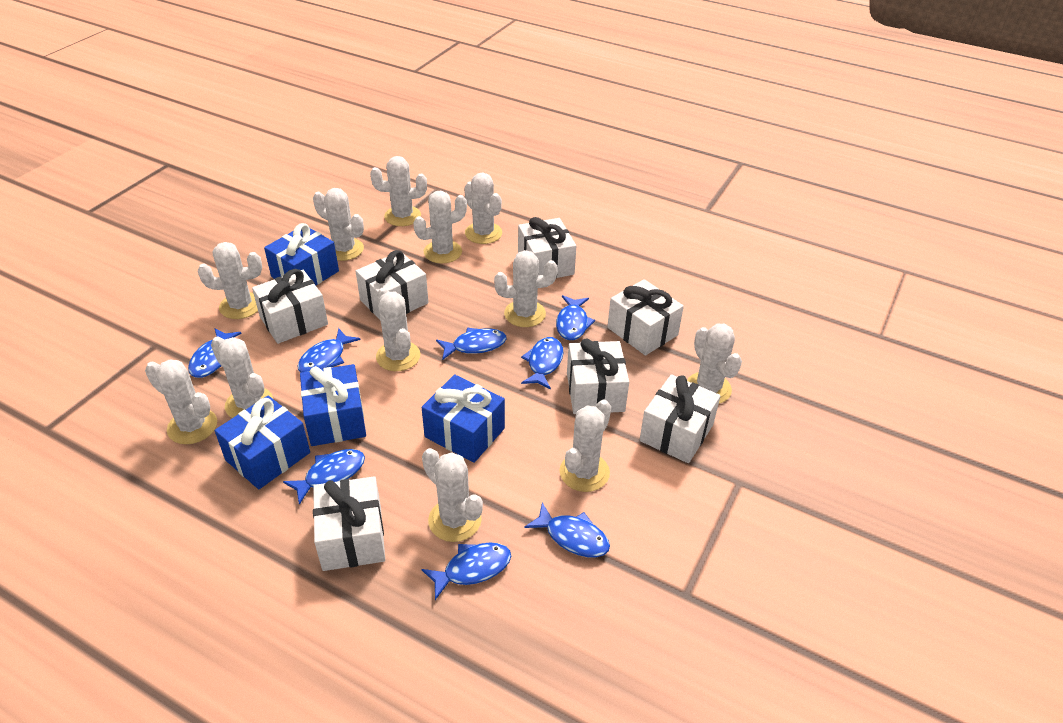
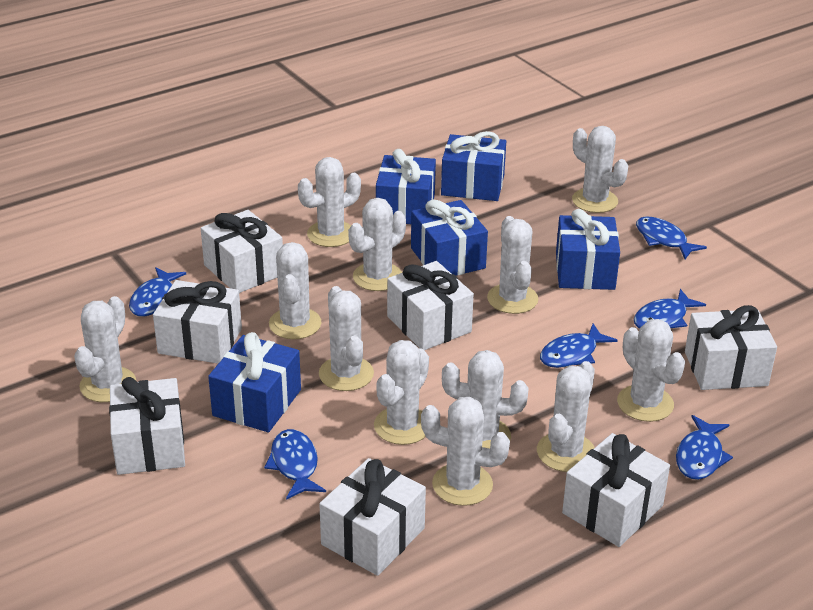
blue fish: [188,328,242,378] [283,449,365,505] [297,328,361,373] [422,543,511,600] [436,328,506,360] [521,337,563,389] [524,502,610,557] [556,295,595,340] = 8 -> [129,267,186,316] [264,429,326,500] [540,324,618,368] [634,289,706,329] [636,217,707,259] [676,415,733,480] = 6
blue gift: [215,396,310,489] [264,223,339,285] [300,364,366,446] [422,374,505,463] = 4 -> [208,332,301,432] [376,149,436,224] [411,199,488,276] [441,131,506,201] [556,209,620,290] = 5

